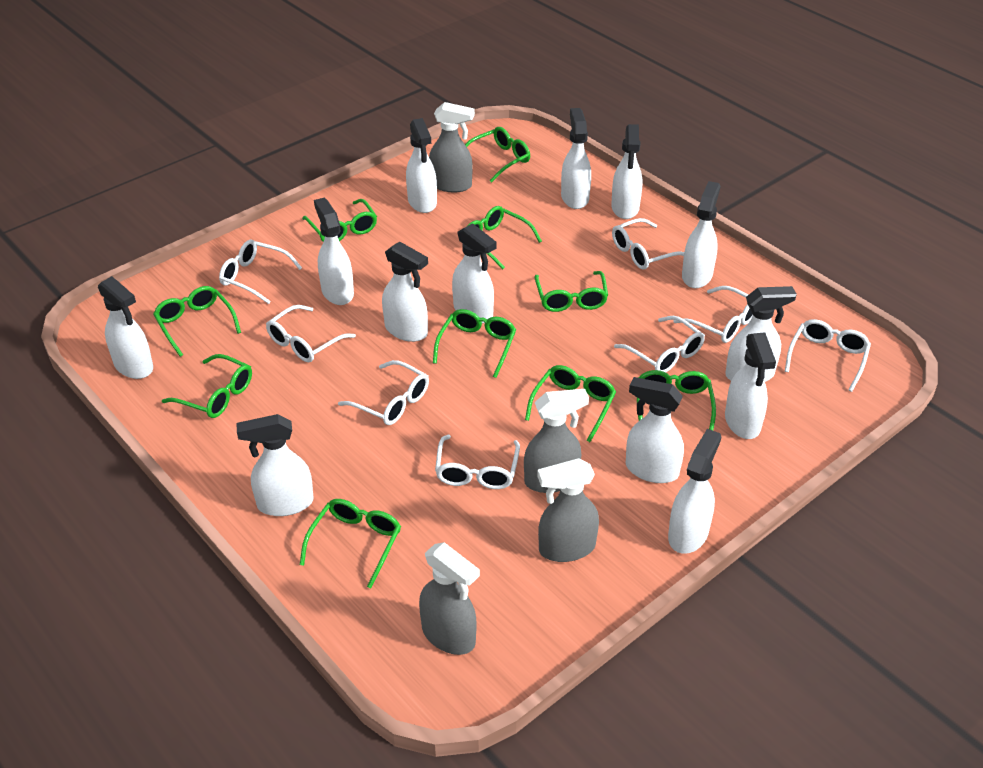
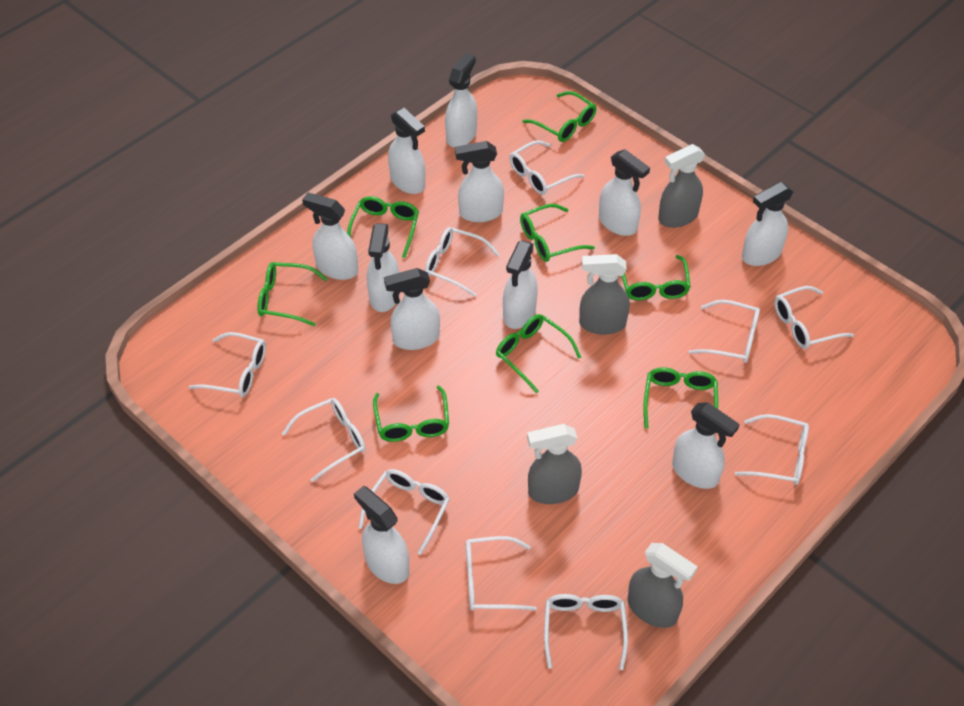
green glasses: [153,286,241,357] [162,354,252,418] [300,499,401,588] [302,199,377,242] [433,309,516,378] [465,127,530,182] [468,206,542,270] [525,365,616,442] [534,271,608,312] [637,370,716,431] = 10 -> [258,262,328,326] [347,196,419,258] [373,385,449,442] [496,314,582,394] [520,204,595,262] [522,91,597,142] [622,255,691,300] [643,367,718,429] = 8
white glasses: [219,240,302,304] [266,305,356,362] [338,360,429,425] [435,435,520,489] [612,218,684,270] [614,316,705,372] [674,286,753,343] [785,319,871,392] = 8 -> [189,332,266,397] [282,398,366,482] [358,469,450,555] [425,227,499,297] [466,536,537,611] [509,140,585,195] [544,594,628,670] [689,300,760,363] [735,414,809,485] [774,286,854,349] = 10
white spray bottle: [98,276,153,379] [236,414,314,516] [314,198,354,305] [382,241,428,342] [406,118,437,213] [452,223,497,324] [561,108,591,209] [611,124,642,219] [626,377,684,483] [668,429,721,554] [682,181,720,288] [725,286,797,382] [725,332,776,439] = 13 -> [302,193,358,280] [354,486,409,584] [367,223,400,312] [384,268,440,350] [388,108,425,194] [445,53,477,148] [455,141,504,222] [503,241,538,329] [599,149,650,236] [672,402,740,489] [742,182,793,266] = 11

